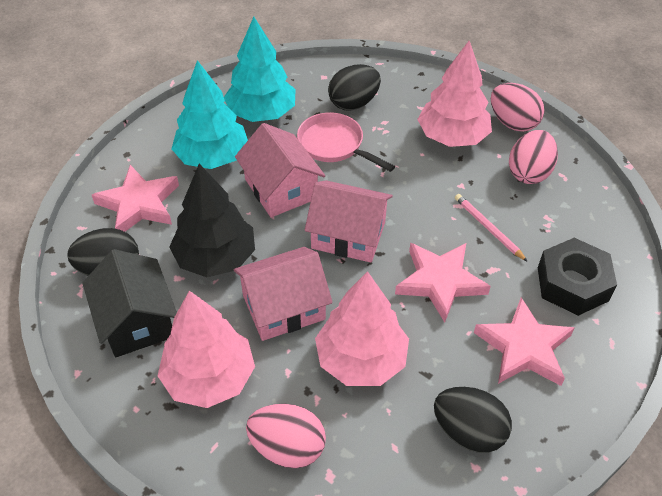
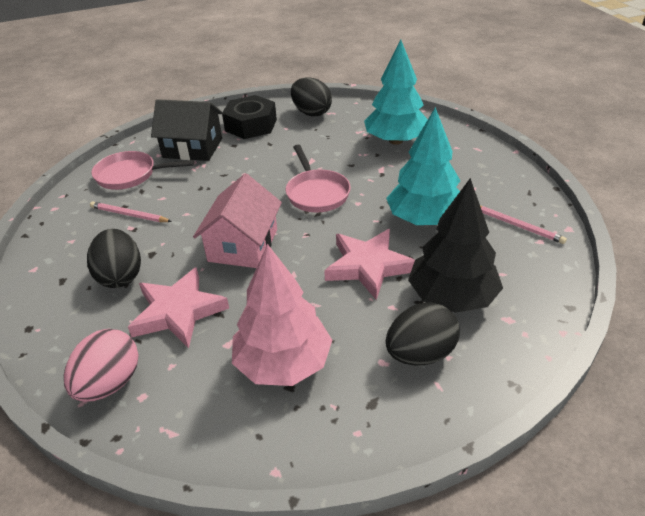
pink egg: [246,404,326,468] [491,83,544,132] [509,130,558,184] = 3 -> [64,329,138,402] = 1
pink house: [234,247,333,341] [235,123,325,217] [305,180,393,263] = 3 -> [193,174,282,268] = 1
pink pan: [297,112,395,172] = 1 -> [92,151,194,190] [286,145,351,213] = 2
pink pencil: [455,194,528,262] = 1 -> [90,201,172,222] [480,206,567,244] = 2
pink star: [92,165,179,232] [395,243,491,323] [474,297,575,386] = 3 -> [128,267,229,348] [324,229,415,300] = 2
pink tree: [158,291,255,408] [315,271,409,386] [417,41,492,147] = 3 -> [232,244,332,386] = 1

